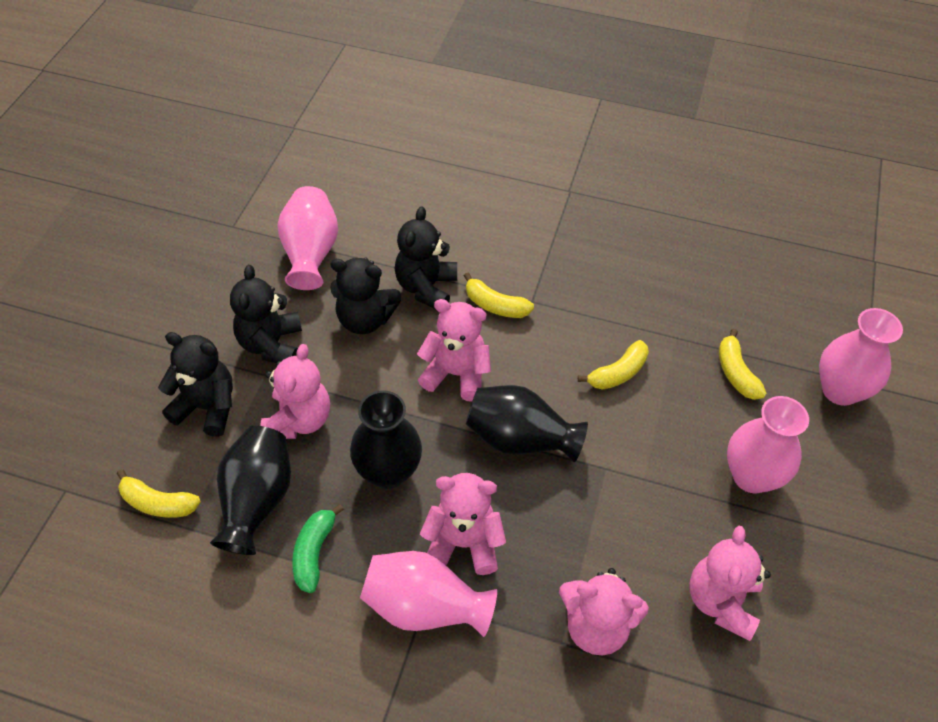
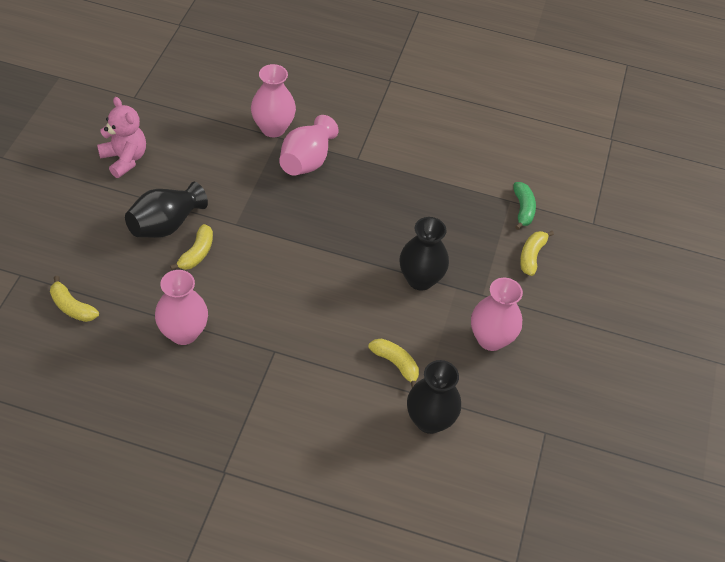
black teddy bear: [158,332,233,437] [230,265,302,363] [330,258,401,334] [395,206,457,309] = 4 -> none = 0
pink teddy bear: [260,344,330,439] [417,299,491,401] [420,473,506,575] [559,568,649,656] [689,526,771,641] = 5 -> [97,97,146,178] = 1

